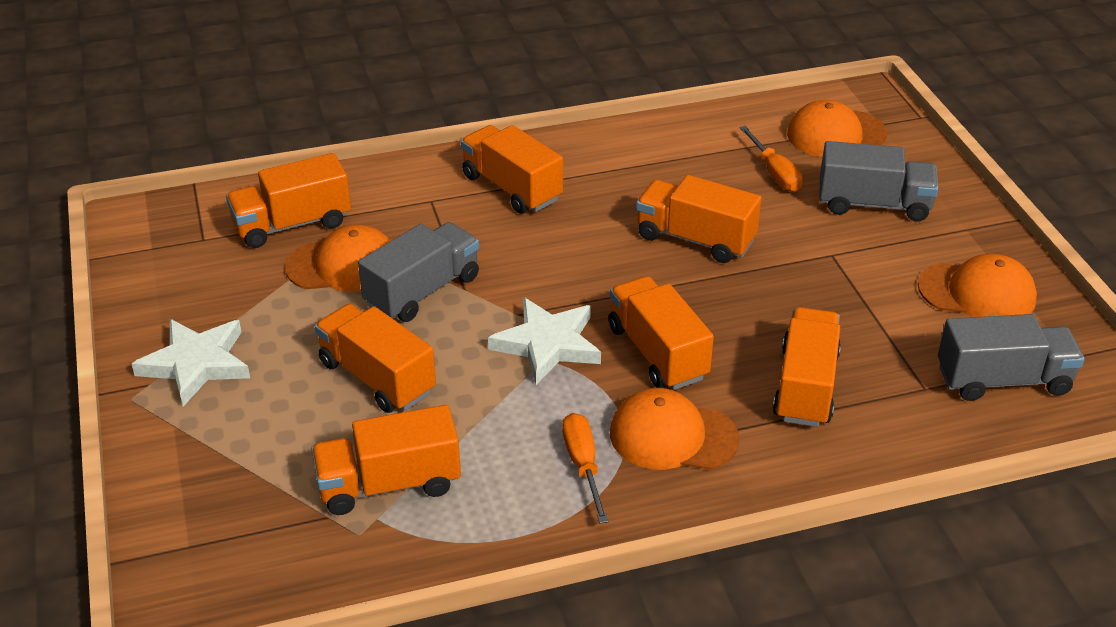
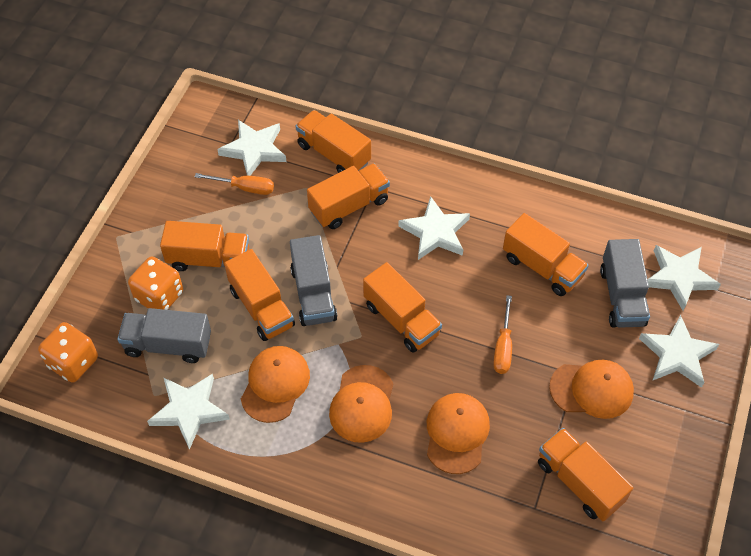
orange dice: none = 0 -> [38,322,98,383] [128,257,183,310] = 2
white star: [132,319,250,406] [488,297,601,385] = 2 -> [147,374,230,450] [217,120,287,176] [398,196,470,260] [639,315,719,388] [648,245,721,311] = 5

